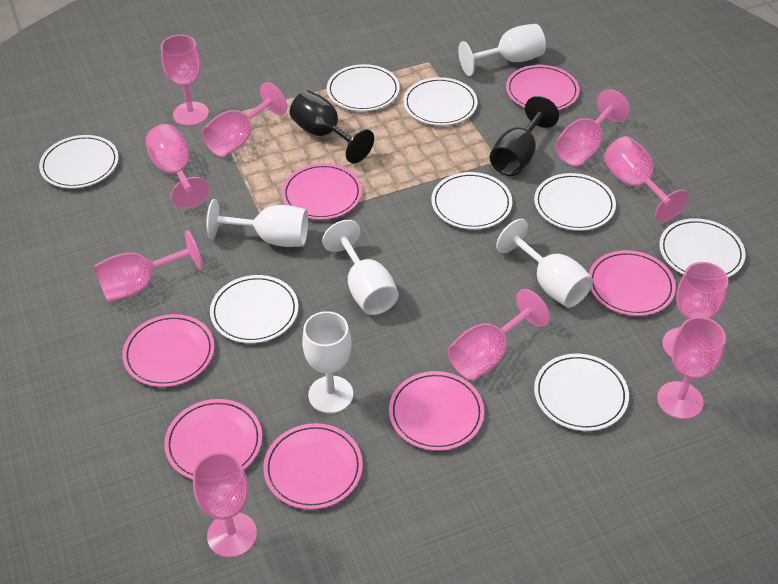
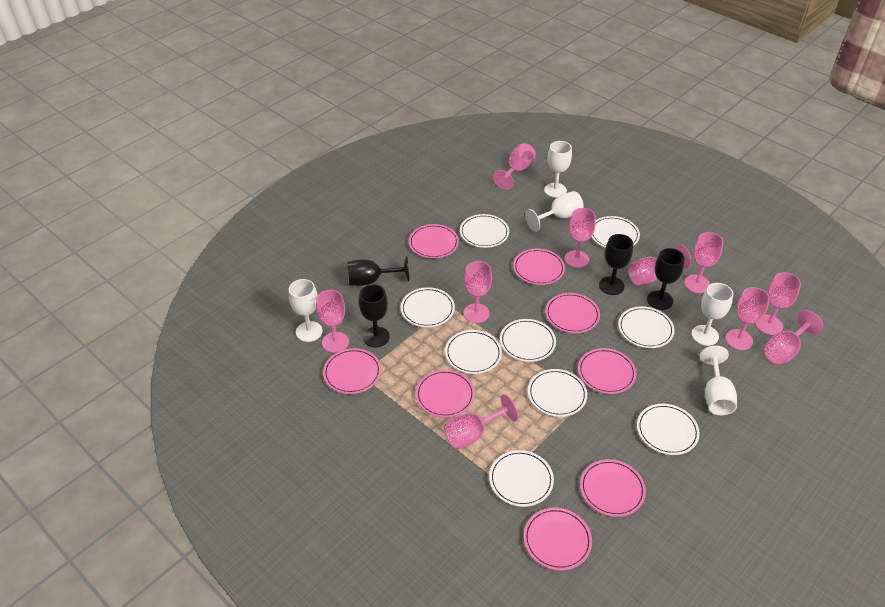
black goblet: [290,90,374,163] [490,96,559,176] = 2 -> [348,256,409,286] [359,284,390,347] [599,234,633,295] [647,248,685,310] = 4
pink plate: [123,314,214,387] [164,399,262,480] [263,423,363,510] [282,163,362,220] [389,371,484,451] [506,65,579,110] [589,250,676,316] = 7 -> [323,348,381,394] [409,224,459,259] [416,370,475,418] [513,248,565,285] [524,507,592,571] [545,293,600,333] [578,348,637,394] [580,459,646,517] = 8
white plate: [39,135,119,189] [210,275,299,343] [327,64,400,111] [403,77,477,126] [431,172,512,229] [534,173,616,231] [534,354,629,431] [659,218,746,277] = 8 -> [401,287,455,327] [445,330,502,374] [460,214,509,248] [489,450,554,507] [500,319,556,362] [528,369,587,417] [592,216,640,248] [618,306,674,348] [637,404,700,455] = 9

